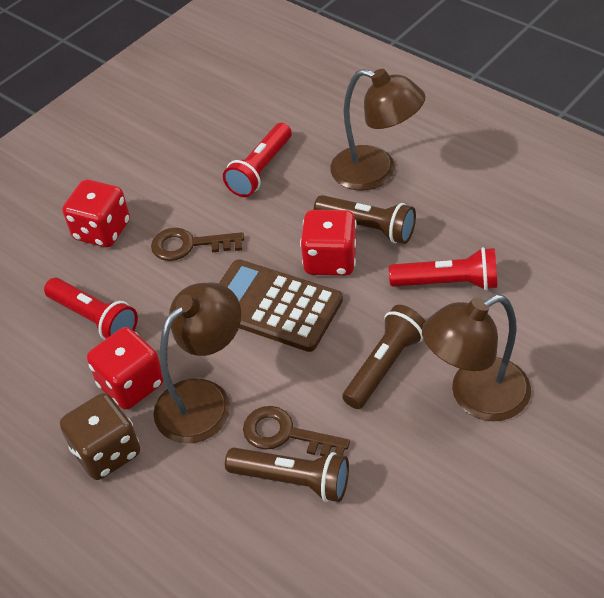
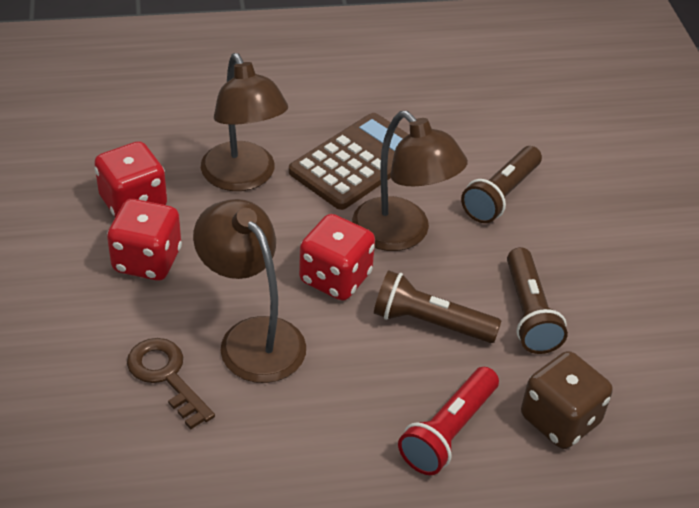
brown key: [151,228,244,261] [243,406,350,456] = 2 -> [127,338,215,429] = 1
red flashlight: [44,278,138,340] [223,123,292,197] [389,247,497,290] = 3 -> [398,367,499,475] = 1

